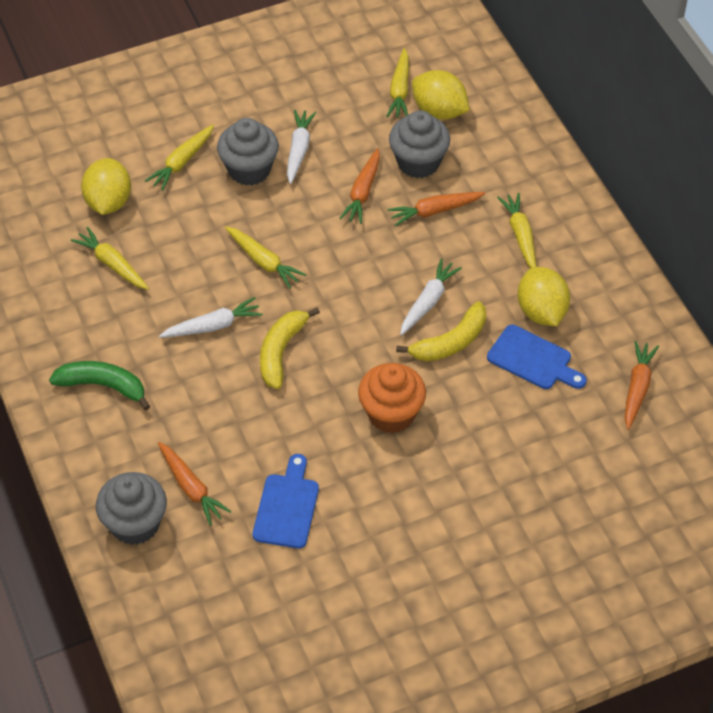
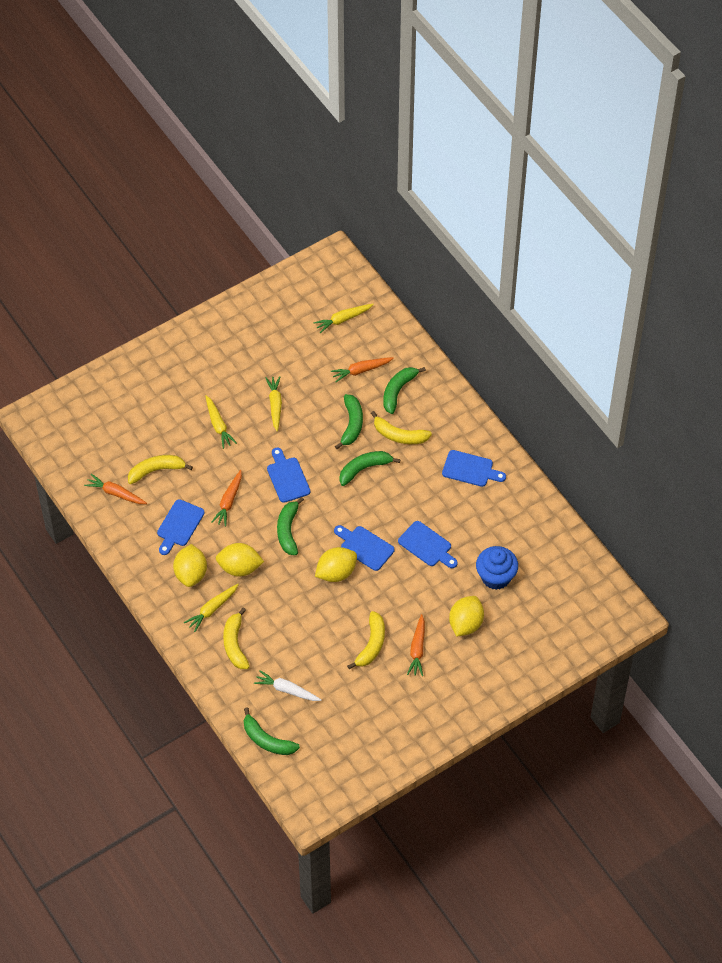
blue cupcake: none = 0 -> [476,546,518,590] = 1
blue cutting board: [253,454,319,548] [487,325,587,389] = 2 -> [157,499,204,555] [267,447,310,503] [334,525,395,571] [398,521,458,568] [442,450,506,487] = 5
green banana: [49,361,150,411] = 1 -> [244,707,300,755] [277,497,304,555] [335,394,363,449] [339,451,401,486] [383,367,426,414] = 5
grey cupcake: [96,472,167,545] [217,118,279,186] [389,110,450,178] = 3 -> none = 0
orange cupcake: [358,363,426,433] = 1 -> none = 0
white carrot: [159,297,263,338] [287,110,316,184] [400,258,462,335] = 3 -> [254,670,322,701] = 1
yellow banana: [260,307,320,389] [396,301,486,361] = 2 -> [128,455,193,484] [223,607,250,669] [347,611,385,669] [371,411,432,444] = 4
yellow carrot: [71,227,149,290] [145,124,214,191] [225,227,306,289] [386,48,409,118] [497,193,536,268] = 5 -> [184,584,239,632] [205,395,237,449] [265,376,282,432] [314,304,374,333] = 4
yellow lemon: [81,158,131,215] [412,70,470,119] [518,267,570,326] = 3 -> [173,544,207,587] [216,543,264,577] [315,547,357,582] [449,596,484,637] = 4

